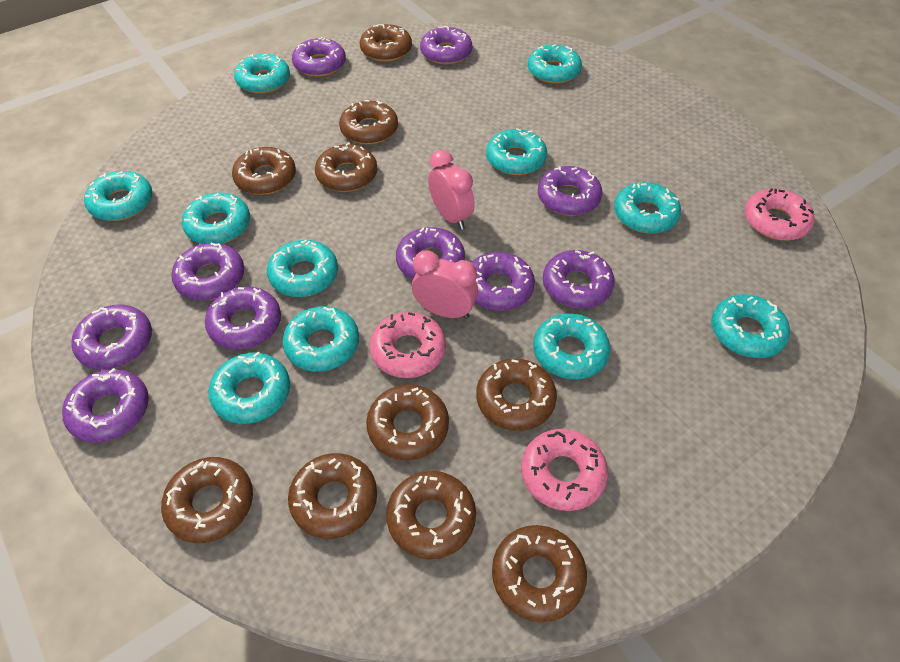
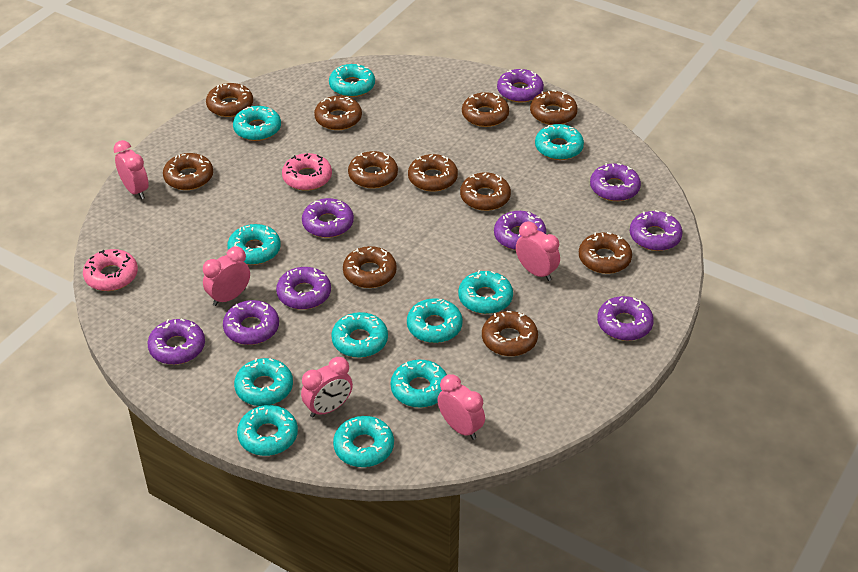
brown donut: [161,457,253,543] [232,147,296,195] [288,453,377,539] [315,142,377,192] [339,100,398,144] [360,24,412,62] [366,384,449,460] [386,471,476,559] [476,359,557,431] [492,525,587,622] = 10 -> [163,153,213,190] [206,83,253,117] [314,96,362,130] [343,246,397,288] [348,151,398,188] [408,154,458,192] [460,172,511,211] [462,92,509,127] [482,311,538,356] [530,90,578,125] [579,232,632,274] = 11
pink clock: [412,250,478,319] [428,150,475,230] = 2 -> [113,140,149,199] [203,246,250,306] [301,357,353,418] [437,374,485,440] [516,221,560,281] = 5
pink donut: [370,312,446,378] [521,429,608,511] [745,188,814,240] = 3 -> [83,249,138,291] [282,153,332,191] = 2
purple donut: [62,368,149,443] [71,305,152,370] [171,243,244,300] [205,287,281,350] [292,37,346,77] [396,227,465,279] [420,26,472,65] [471,252,535,311] [538,166,602,216] [543,250,615,309] = 10 -> [147,319,205,365] [223,300,279,345] [276,267,331,310] [302,198,354,238] [494,211,546,250] [497,69,544,103] [590,163,641,201] [597,296,654,341] [630,210,683,251] = 9

